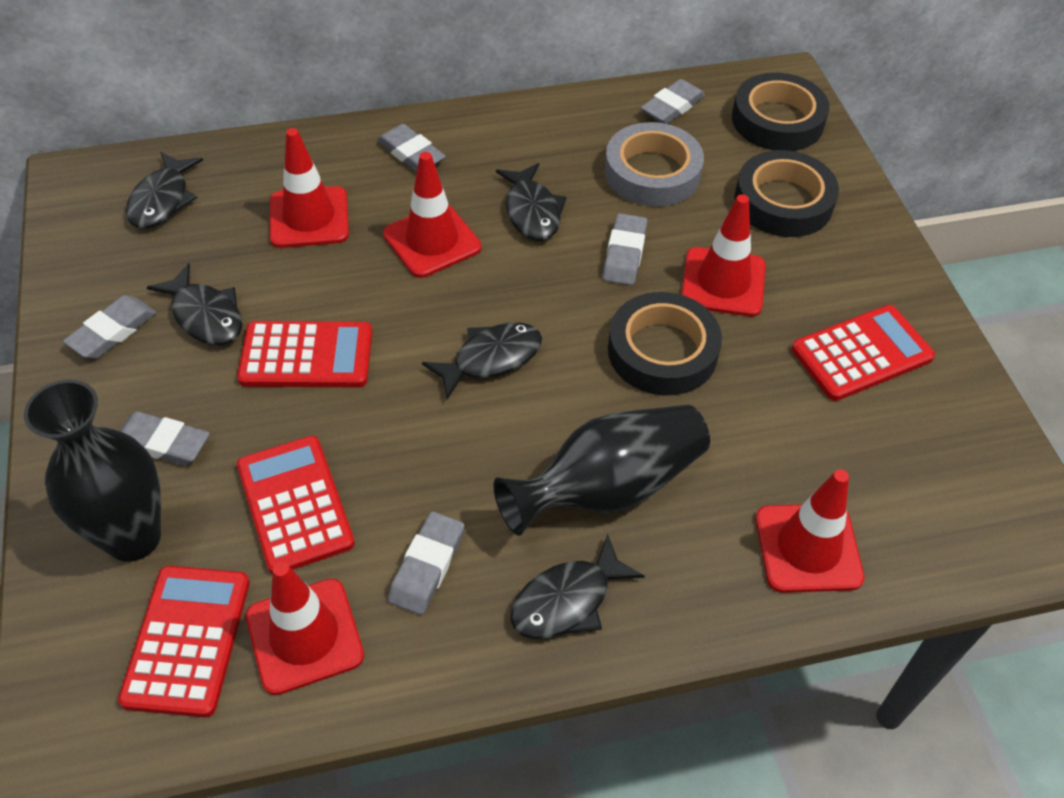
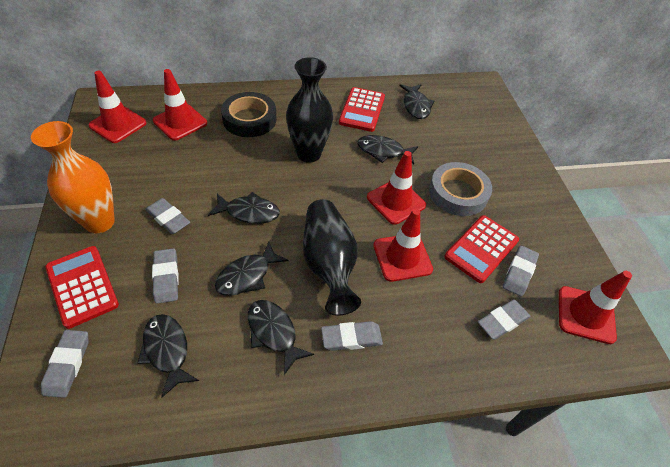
black fish: [126,152,203,229] [147,263,242,345] [422,323,542,400] [496,163,567,241] [510,534,645,639] = 5 -> [138,314,199,397] [208,192,280,224] [215,241,288,296] [248,300,314,375] [357,135,418,164] [400,84,434,119] = 6
black tape: [608,292,722,395] [732,73,830,151] [734,150,839,237] = 3 -> [221,92,277,137] = 1
orange vase: none = 0 -> [31,121,115,233] = 1
red calculator: [118,566,250,717] [237,321,372,387] [237,436,355,574] [792,305,935,401] = 4 -> [45,246,119,329] [339,87,385,132] [444,215,519,283] = 3

